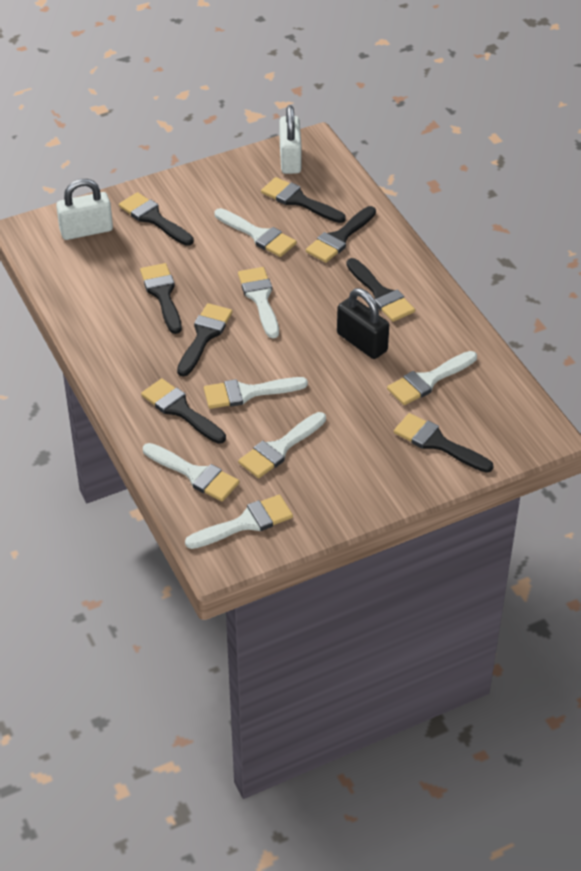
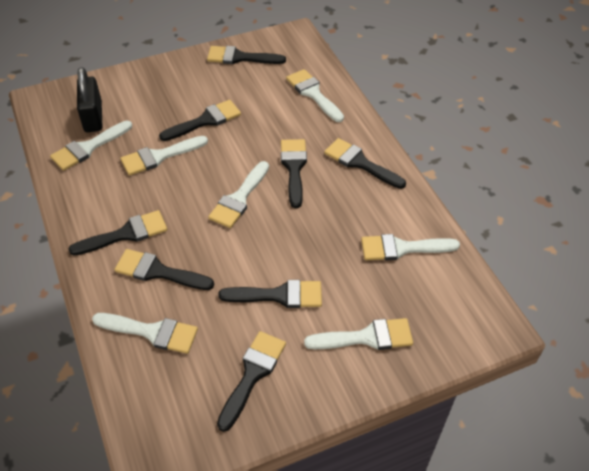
white padlock: [56,179,113,240] [280,105,302,174] = 2 -> none = 0

